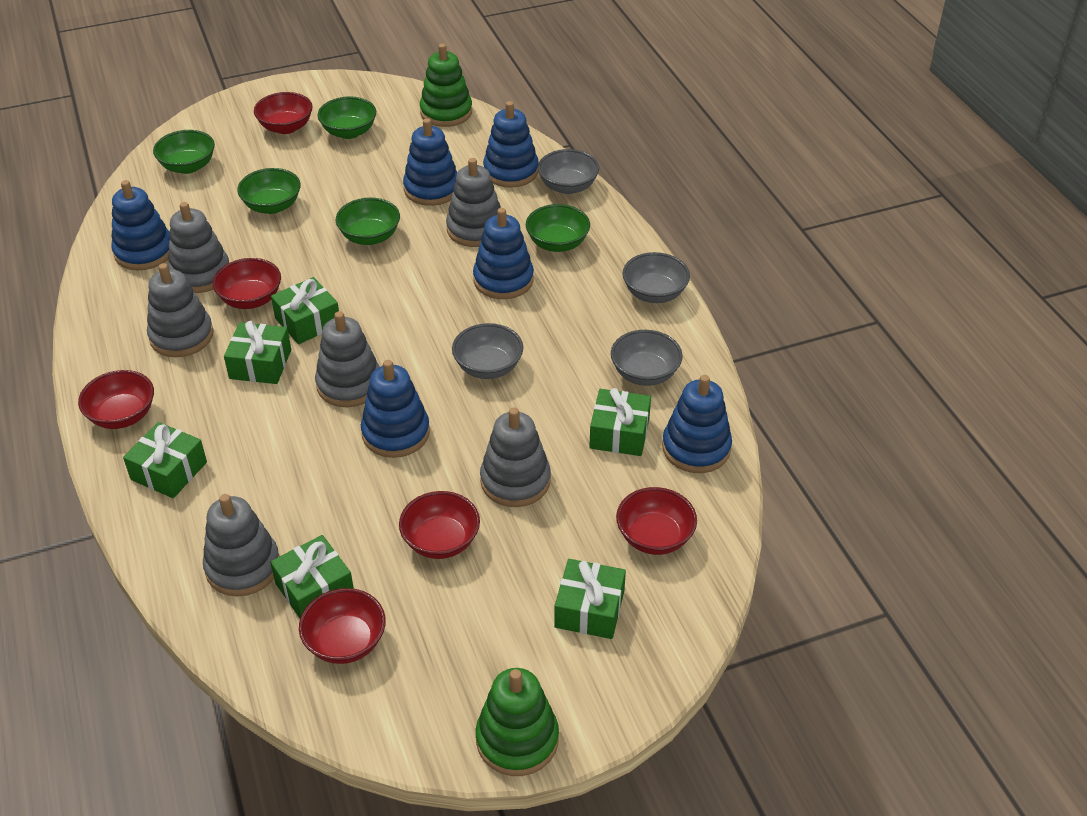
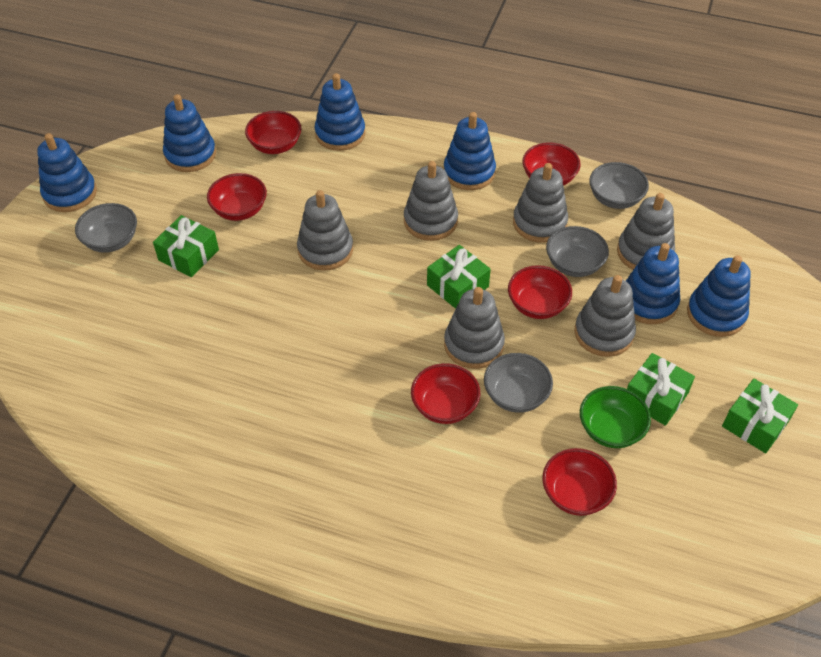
green bowl: [153,130,215,174] [237,168,301,214] [317,97,376,139] [336,198,400,245] [526,204,590,252] = 5 -> [580,386,651,448] = 1
green gift: [123,422,207,498] [224,321,291,384] [270,535,354,618] [271,277,339,344] [554,559,626,639] [589,388,651,456] = 6 -> [153,215,219,277] [427,245,491,309] [627,353,695,426] [722,379,798,453] = 4
green stacking toy: [420,44,472,127] [476,668,559,776] = 2 -> none = 0

